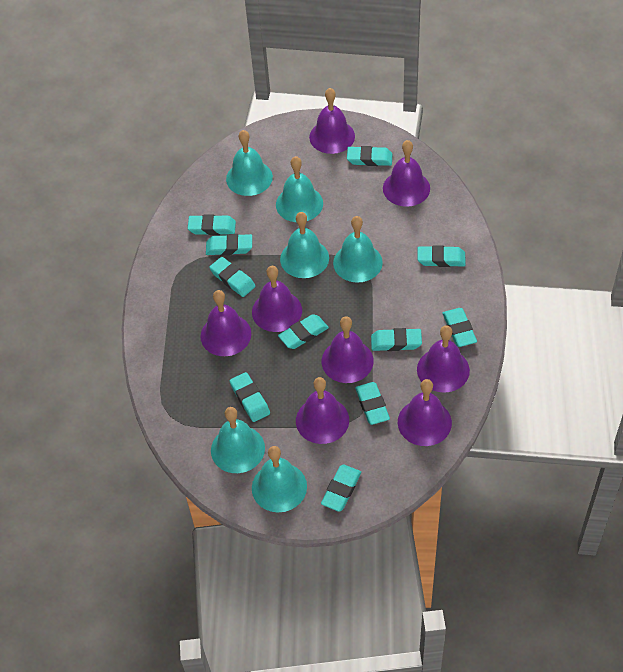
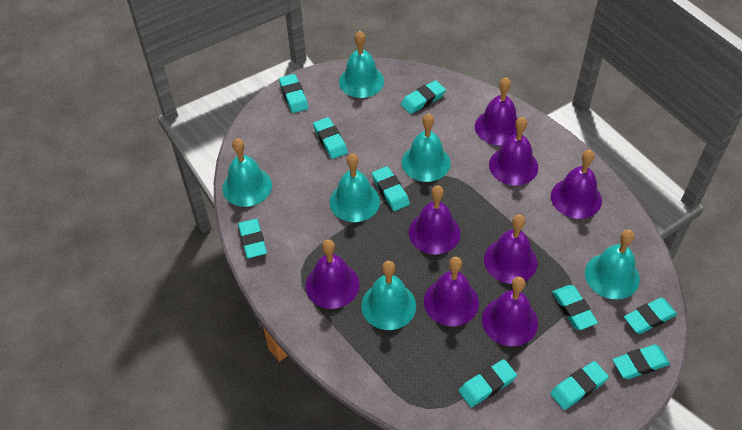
turquoise eraser: [188,215,236,235] [206,234,252,255] [209,257,256,297] [230,372,270,422] [278,314,329,349] [321,465,361,512] [347,146,392,166] [355,382,390,425] [371,328,422,351] [418,245,466,267] [442,308,477,347] = 11 -> [238,219,267,258] [279,74,308,113] [313,117,348,159] [372,166,410,211] [401,80,446,114] [459,359,517,407] [550,361,609,410] [552,285,598,330] [613,345,670,379] [624,298,677,334] = 10

